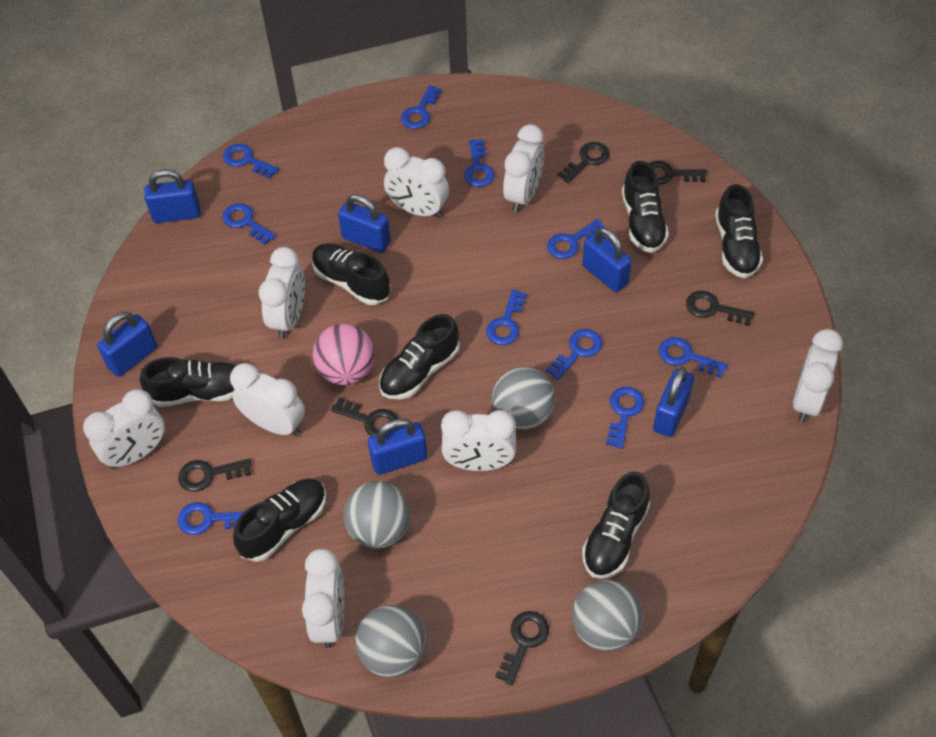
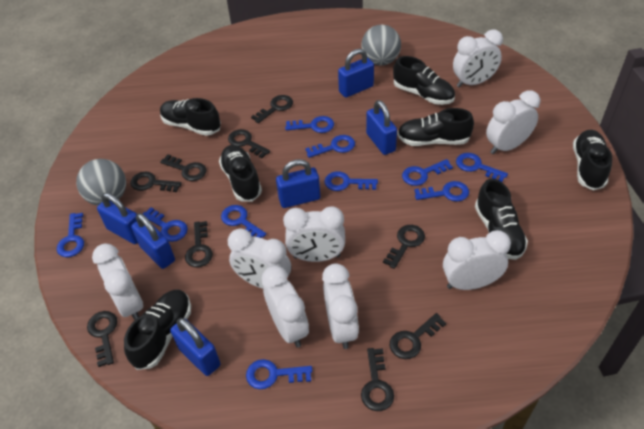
black key: [178,459,251,492] [331,397,398,436] [495,611,549,685] [557,142,610,183] [649,161,707,184] [686,291,755,326] = 6 -> [87,311,117,367] [130,172,182,192] [160,154,206,181] [185,221,213,267] [228,129,270,158] [251,95,293,123] [361,348,394,411] [383,225,425,269] [390,313,446,359] = 9
grey ball: [344,481,410,549] [355,605,426,678] [492,367,555,430] [572,580,643,652] = 4 -> [76,159,126,206] [361,25,401,66] = 2
pink ball: [313,324,374,385] = 1 -> none = 0

